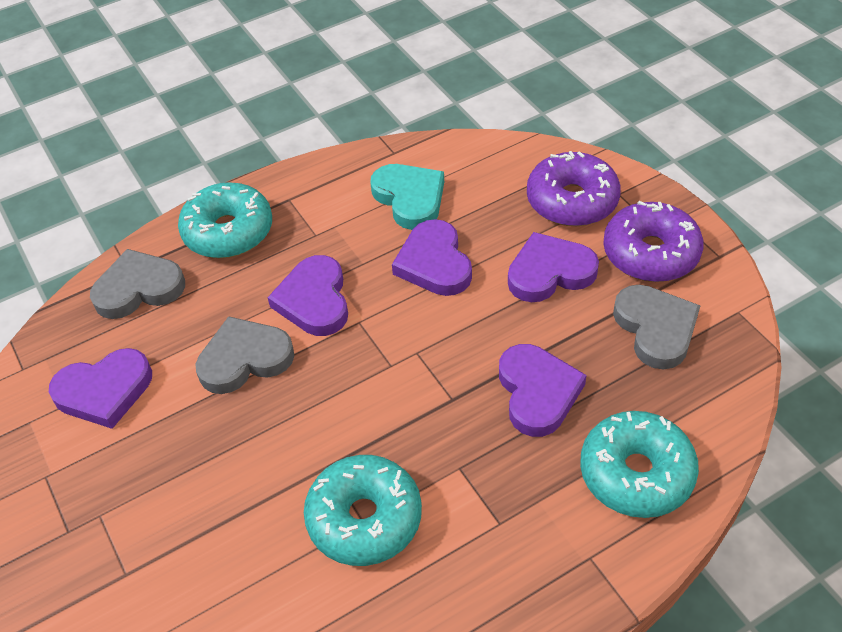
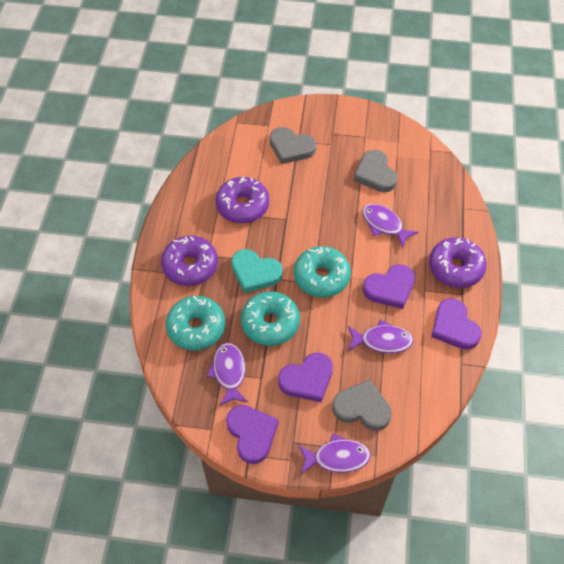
purple donut: [527,151,621,226] [603,201,704,282] = 2 -> [161,236,218,286] [216,177,269,223] [429,237,487,288] = 3
purple fish: none = 0 -> [207,343,248,406] [298,434,371,474] [348,319,414,354] [362,204,419,248] = 4
purple heart: [49,348,152,429] [267,255,348,336] [392,219,472,296] [499,344,587,437] [508,232,599,302] = 5 -> [226,405,279,464] [278,352,333,402] [363,264,415,309] [431,298,482,350] = 4

